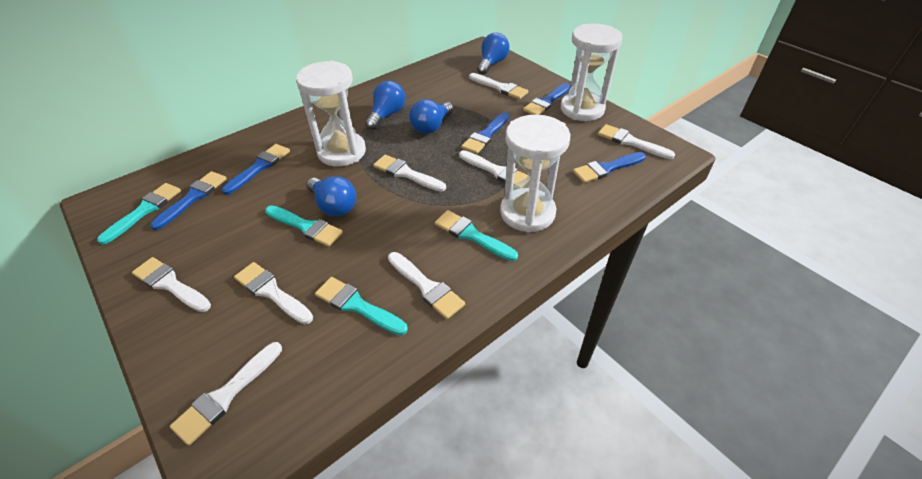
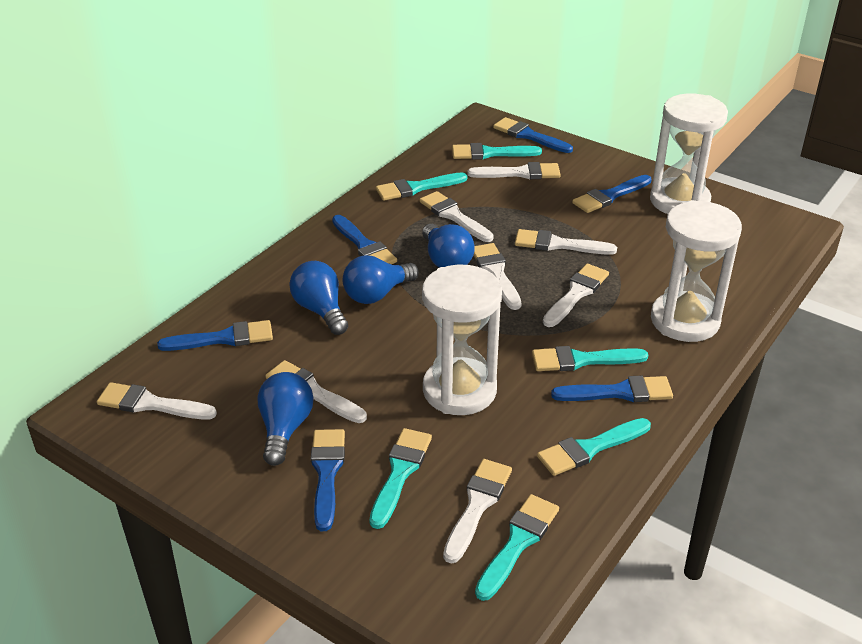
blue brush: [150,171,227,230] [222,144,290,195] [461,112,509,154] [523,83,570,115] [573,152,646,183] = 5 -> [157,320,273,351] [311,429,345,531] [332,215,397,264] [493,117,573,153] [551,375,673,402] [572,175,652,213] = 6
turquoise brush: [97,183,181,245] [265,205,343,247] [315,277,408,335] [435,210,518,261] = 4 -> [369,428,432,529] [376,172,467,201] [452,143,542,160] [475,494,559,601] [532,346,648,371] [537,418,651,476] = 6

